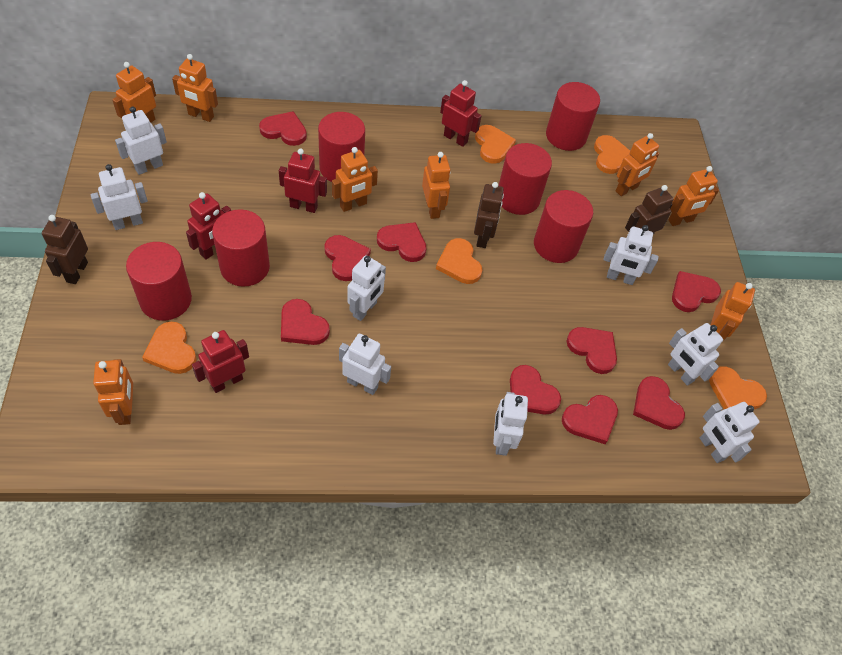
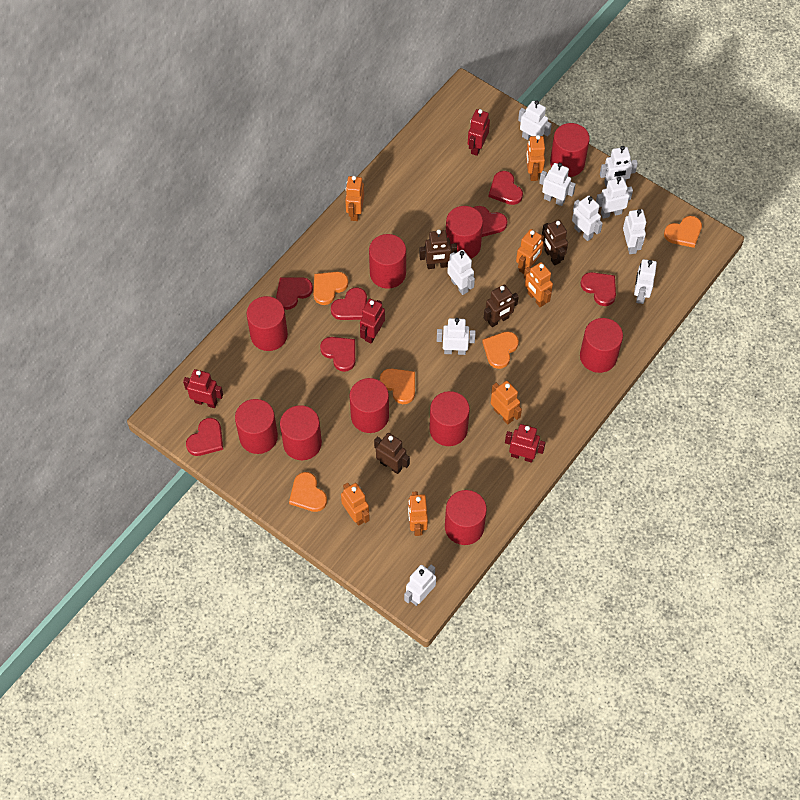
brown robot: [42,215,88,284] [474,182,504,248] [625,185,674,235] = 3 -> [374,433,410,474] [419,230,457,269] [484,284,519,327] [542,220,568,265] = 4
orange robot: [93,359,133,425] [112,62,156,123] [172,54,218,122] [332,147,378,212] [422,152,451,219] [616,133,659,196] [668,166,719,226] [711,282,755,340] = 8 -> [341,483,370,526] [345,176,364,221] [408,491,428,536] [491,381,522,424] [516,229,544,274] [524,262,553,307] [526,135,545,181] = 7
red cylinder: [126,242,192,321] [212,209,270,287] [318,112,365,182] [499,143,552,215] [534,190,593,263] [546,82,600,151] = 6 -> [235,399,278,454] [247,296,288,351] [280,405,322,460] [350,378,389,433] [369,234,406,289] [429,391,470,446] [445,490,487,545] [446,206,483,259] [550,123,590,177] [580,318,623,373] = 10
red heart: [259,111,307,146] [281,299,330,345] [325,235,371,281] [377,222,427,262] [510,365,561,414] [562,395,618,444] [566,327,617,374] [633,376,685,430] [672,271,721,312] = 9 -> [186,418,223,456] [276,277,313,310] [320,337,355,372] [331,287,367,320] [473,206,508,237] [489,171,523,205] [580,272,616,306] = 7
white robot: [90,164,148,230] [115,106,167,175] [339,334,391,395] [347,255,386,321] [493,392,528,456] [603,225,659,285] [668,323,723,386] [700,402,760,463] = 8 -> [404,564,436,606] [437,318,476,355] [447,250,475,295] [518,101,552,140] [539,163,576,206] [572,196,603,241] [596,177,633,219] [600,146,638,187] [623,209,646,254] [634,259,657,304] = 10

